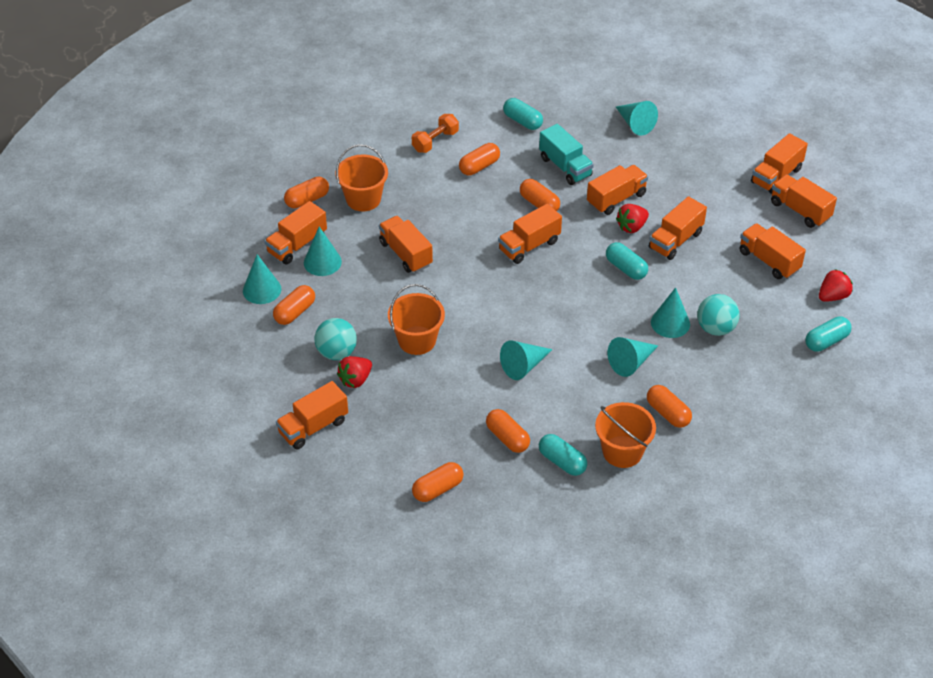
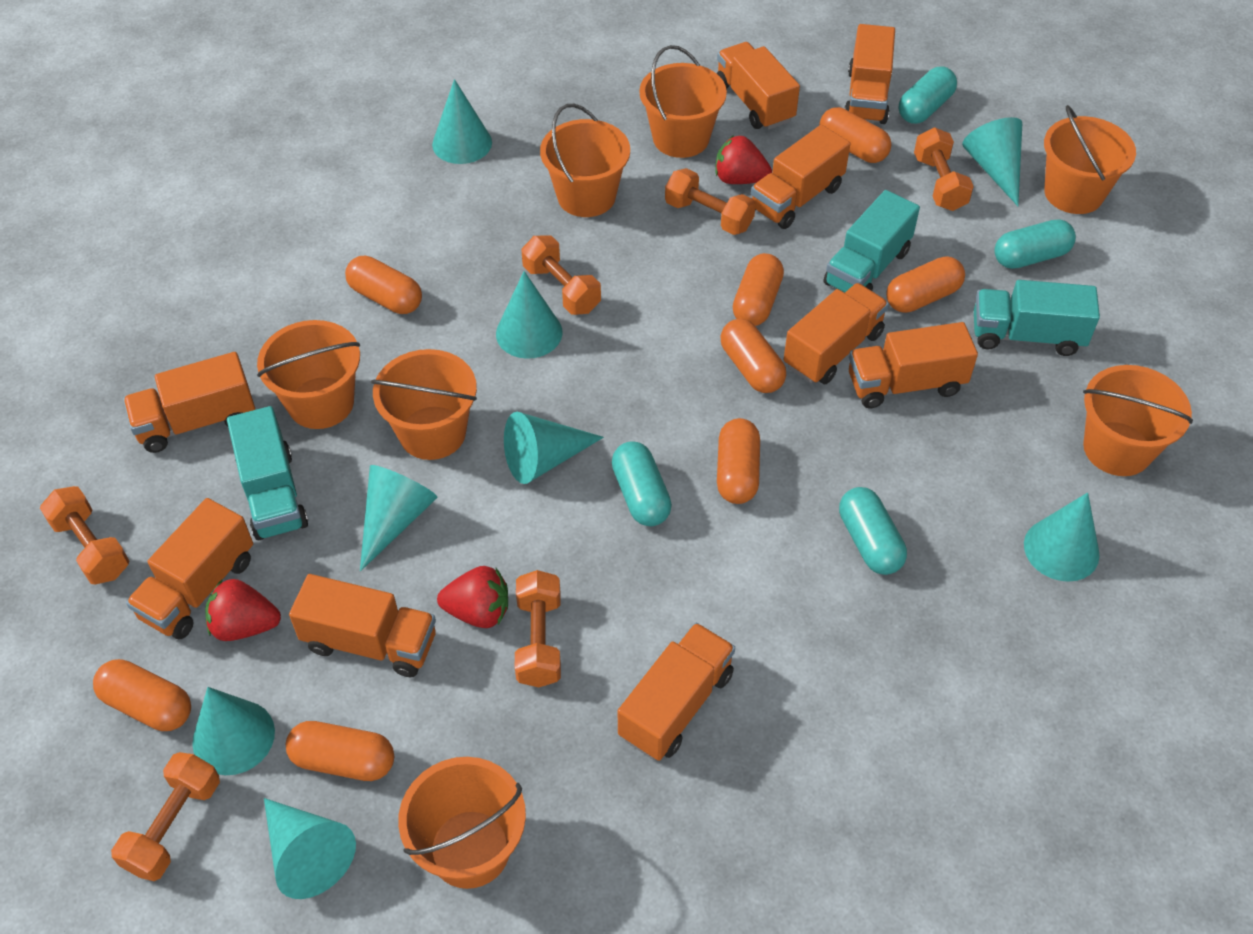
orange bucket: [335,144,388,212] [388,284,445,355] [595,402,656,468] = 3 -> [257,320,360,429] [371,349,477,460] [398,757,526,889] [540,104,630,217] [639,45,727,158] [1044,105,1136,214] [1083,365,1193,476] = 7
orange capsule: [273,285,315,325] [284,177,329,209] [412,462,464,502] [459,143,500,175] [486,409,530,453] [520,179,560,211] [647,385,692,428] = 7 -> [93,659,191,731] [286,721,394,781] [345,256,422,314] [717,418,760,504] [720,319,786,393] [733,253,784,326] [819,107,891,163] [886,256,965,313] = 8
orange dumbbell: [412,114,459,153] = 1 -> [40,486,129,584] [111,752,220,881] [515,570,561,687] [521,235,601,315] [665,168,756,235] [914,128,974,211] = 6
turquoise ball: [315,318,357,360] [697,294,740,336] = 2 -> none = 0
turquoise cone: [243,254,281,304] [304,226,342,276] [500,340,553,380] [608,337,658,377] [616,101,658,135] [651,287,690,338] = 6 -> [192,687,275,775] [264,798,356,899] [360,465,438,572] [432,79,492,164] [496,271,563,359] [504,412,604,484] [962,117,1022,206] [1024,492,1100,582] = 8
turquoise truck: [539,124,594,185] = 1 -> [227,406,308,540] [824,190,920,293] [974,280,1100,356] = 3

